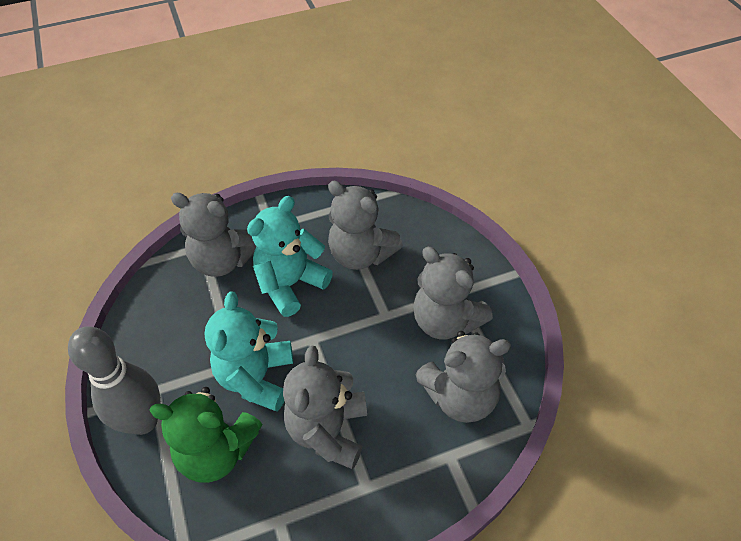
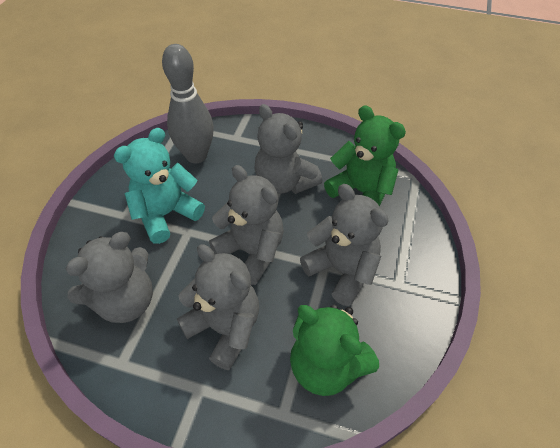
green teddy bear: [149,387,262,483] = 1 -> [290,305,379,396] [324,106,406,206] = 2
turquoise teddy bear: [204,292,293,412] [247,196,333,317] = 2 -> [114,128,205,244] = 1

